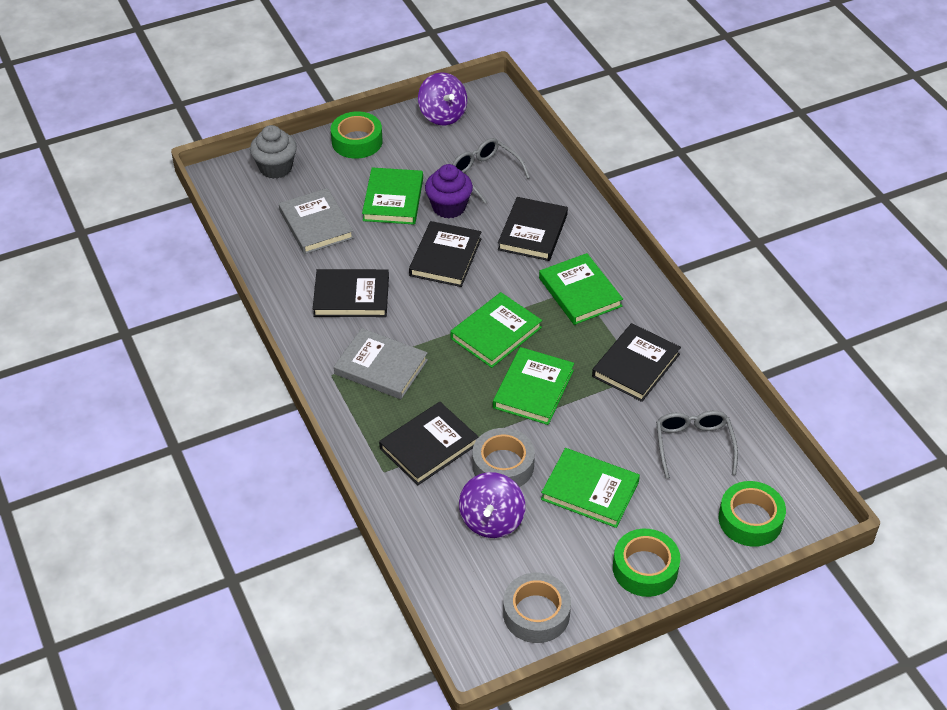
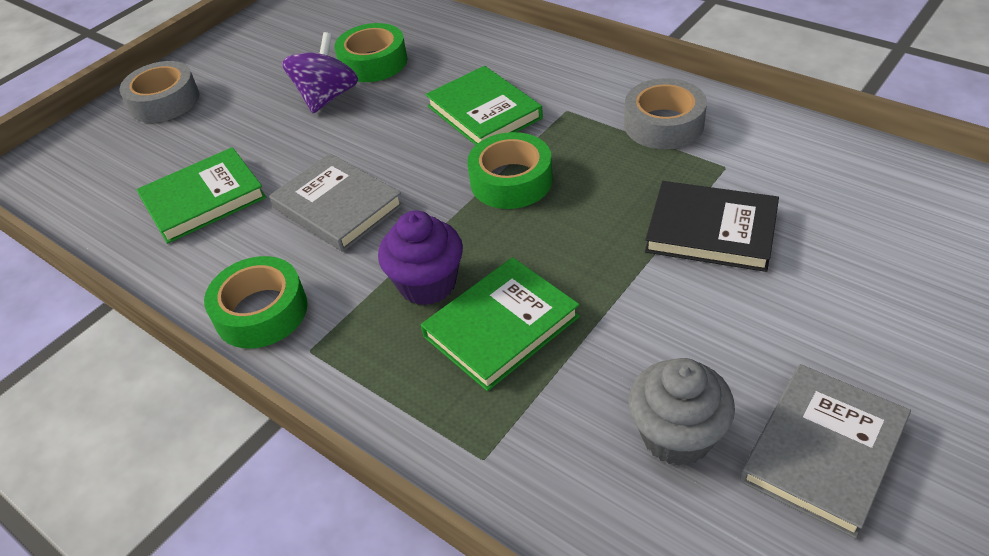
black book: [313,269,389,317] [379,402,478,485] [409,221,481,287] [498,197,568,261] [592,323,681,402] = 5 -> [645,181,779,272] = 1
green book: [362,168,423,225] [450,292,542,368] [493,347,574,425] [539,253,623,325] [541,448,640,528] = 5 -> [136,147,266,244] [421,257,580,391] [425,66,543,145] = 3
grey glasses: [452,138,530,204] [656,411,738,479] = 2 -> none = 0
purple spinning top: [418,72,467,125] [459,472,525,538] = 2 -> [282,32,358,113] = 1

